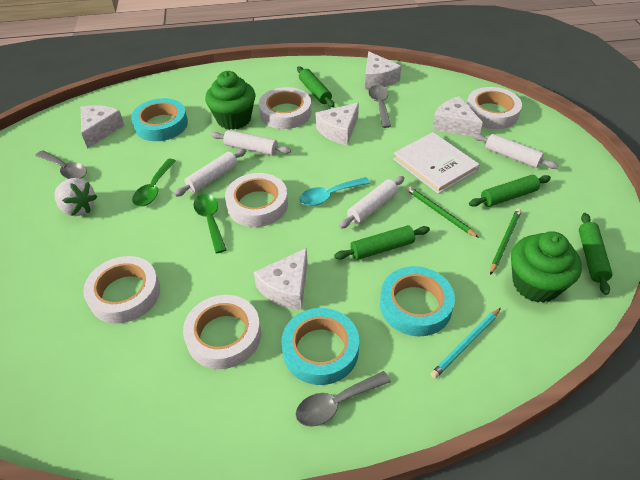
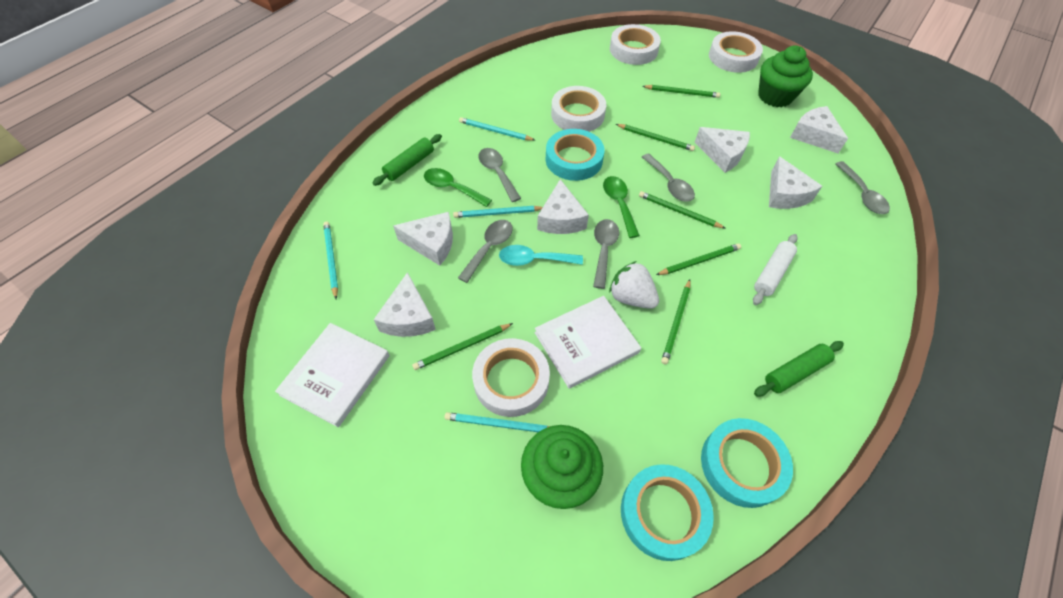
green pencil: [406,186,479,238] [490,208,522,275] = 2 -> [412,323,513,370] [616,124,695,151] [639,191,726,229] [643,85,720,98] [656,244,741,275] [661,280,690,364] = 6
green rolling pin: [297,66,334,107] [334,225,430,260] [469,175,551,207] [579,213,613,295] = 4 -> [372,134,442,186] [754,341,844,396] = 2
grey spoon: [35,150,87,179] [295,371,391,427] [368,85,391,128] = 3 -> [458,220,513,283] [478,148,521,202] [593,219,619,289] [642,153,695,202] [835,161,890,214] = 5
turquoise pencil: [430,308,501,379] = 1 -> [323,222,338,299] [444,412,549,432] [453,206,543,218] [459,117,535,141] = 4
white book: [393,132,480,194] = 1 -> [275,323,390,427] [535,296,641,389] = 2
white cheese: [81,105,125,149] [254,248,308,310] [316,103,359,145] [365,51,401,89] [432,96,483,137] = 5 -> [374,272,436,337] [393,212,453,266] [537,179,589,234] [695,127,750,173] [769,156,822,209] [790,106,848,153] = 6
white rolling pin: [174,149,246,197] [211,130,291,155] [339,176,404,229] [473,133,558,169] = 4 -> [753,234,798,305] = 1
white tape: [83,256,160,323] [183,295,261,369] [225,173,288,227] [259,87,311,129] [467,87,522,129] = 5 -> [472,338,550,417] [551,86,606,132] [610,24,661,65] [709,31,763,73] = 4

